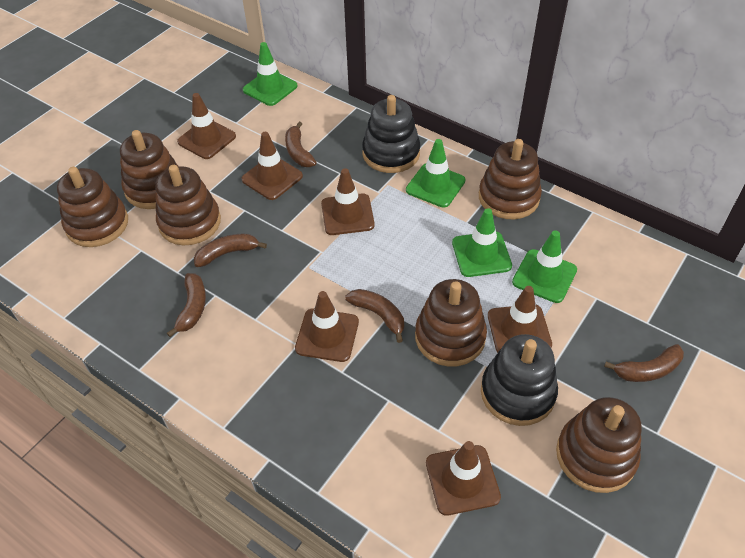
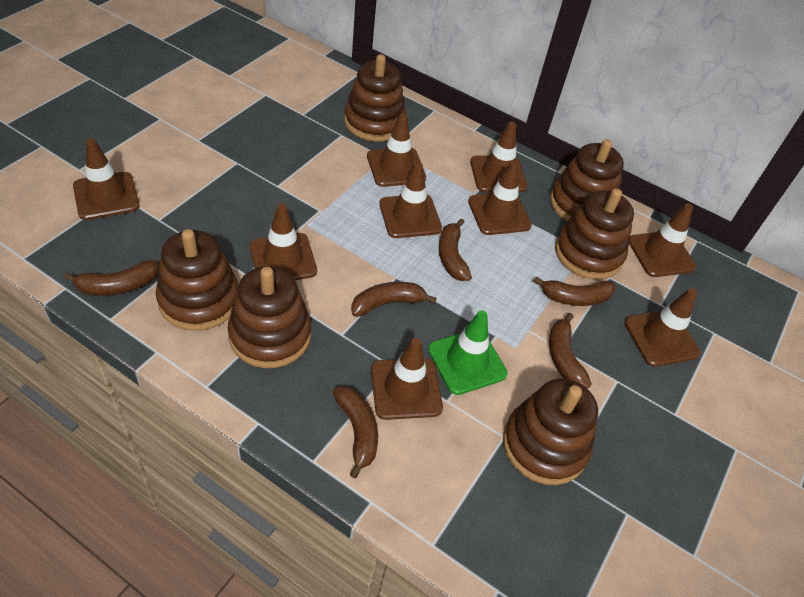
black stacking toy: [362,95,420,173] [481,334,558,426] = 2 -> none = 0
brown banana: [167,273,206,337] [194,234,267,267] [285,122,317,167] [345,289,404,343] [604,344,684,382] = 5 -> [64,260,159,296] [333,386,378,478] [351,282,437,317] [439,218,472,281] [533,276,616,306] [549,313,592,389] = 6
brown traffic cone: [177,93,236,159] [241,132,303,200] [295,291,359,362] [321,168,375,235] [426,441,501,516] [488,286,552,353] = 6 -> [73,138,140,220] [250,204,317,280] [367,113,426,187] [371,338,443,420] [379,162,442,238] [468,161,532,235] [470,122,527,192] [625,288,701,367] [629,203,696,277] = 9
green traffic cone: [243,42,297,106] [406,139,466,208] [452,208,512,277] [512,230,577,303] = 4 -> [428,310,508,395] = 1

